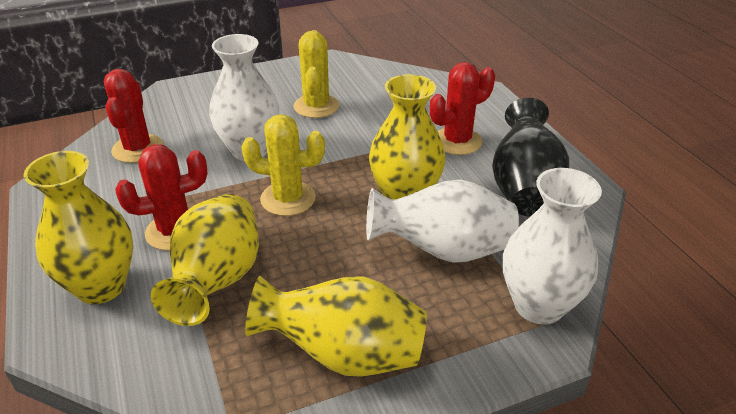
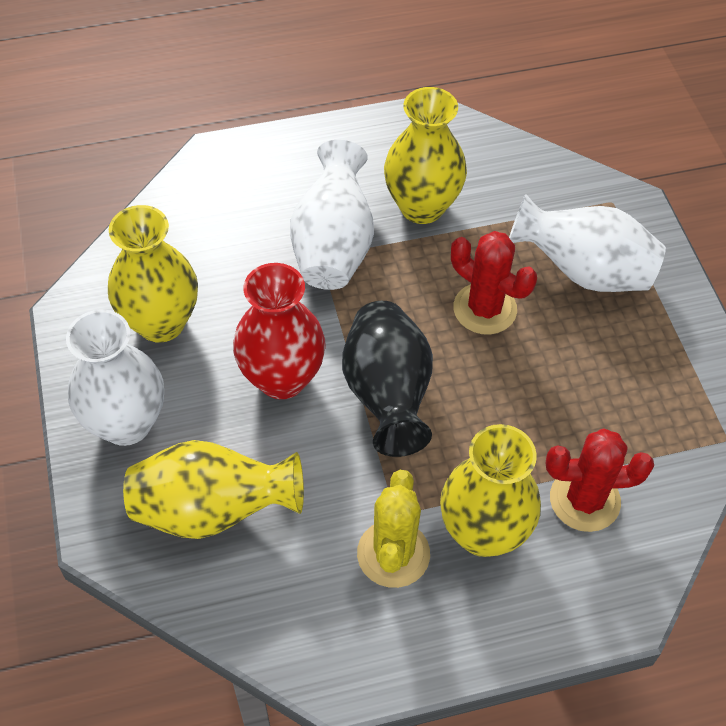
red cactus: [104,69,163,163] [115,145,208,251] [430,62,495,155] = 3 -> [451,231,537,335] [546,428,654,532] = 2
red vase: none = 0 -> [233,263,326,399] = 1
yellow cactus: [241,114,325,216] [294,30,339,118] = 2 -> [357,470,430,588] = 1

